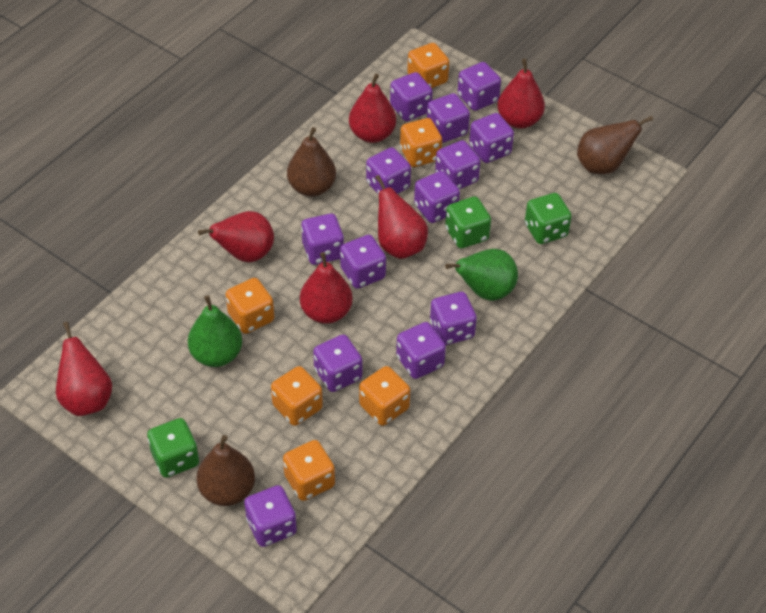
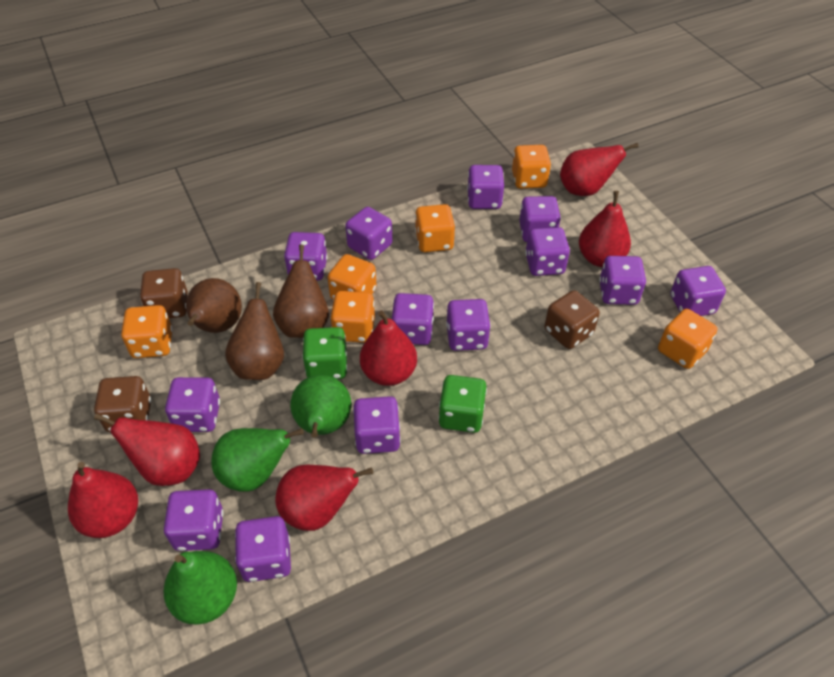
brown dice: none = 0 -> [94,376,151,432] [140,268,188,318] [545,290,600,349] = 3
green dice: [147,418,199,478] [445,196,491,248] [525,193,572,244] = 3 -> [302,327,347,379] [439,375,487,433] = 2
green pear: [188,295,242,367] [445,249,518,301] = 2 -> [164,551,237,624] [211,428,304,492] [290,375,351,437] = 3

